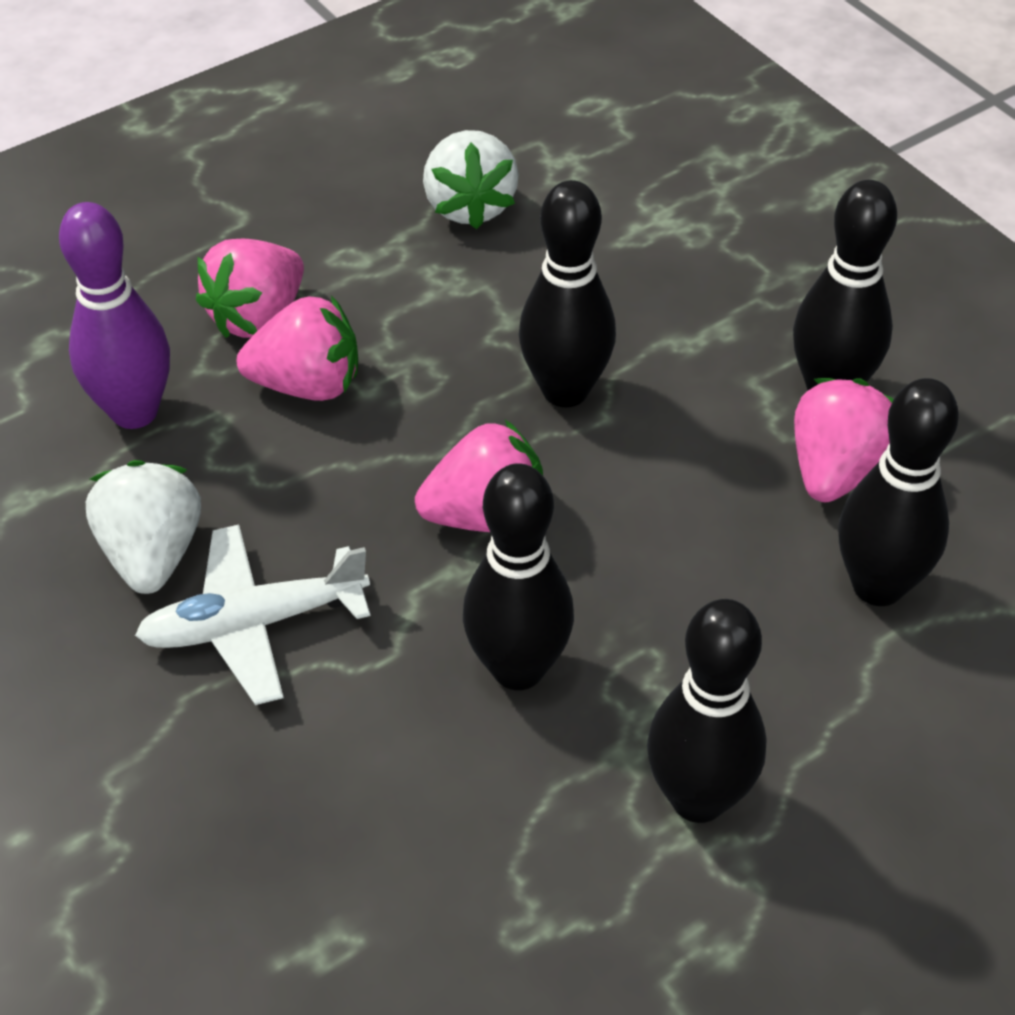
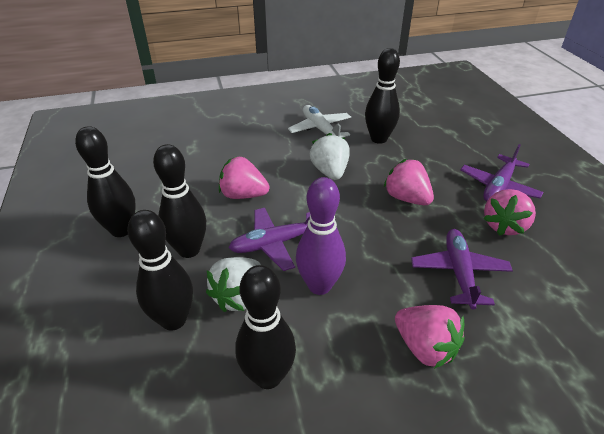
purple plane: none = 0 -> [229,208,310,271] [411,229,513,310] [460,144,544,202] = 3

